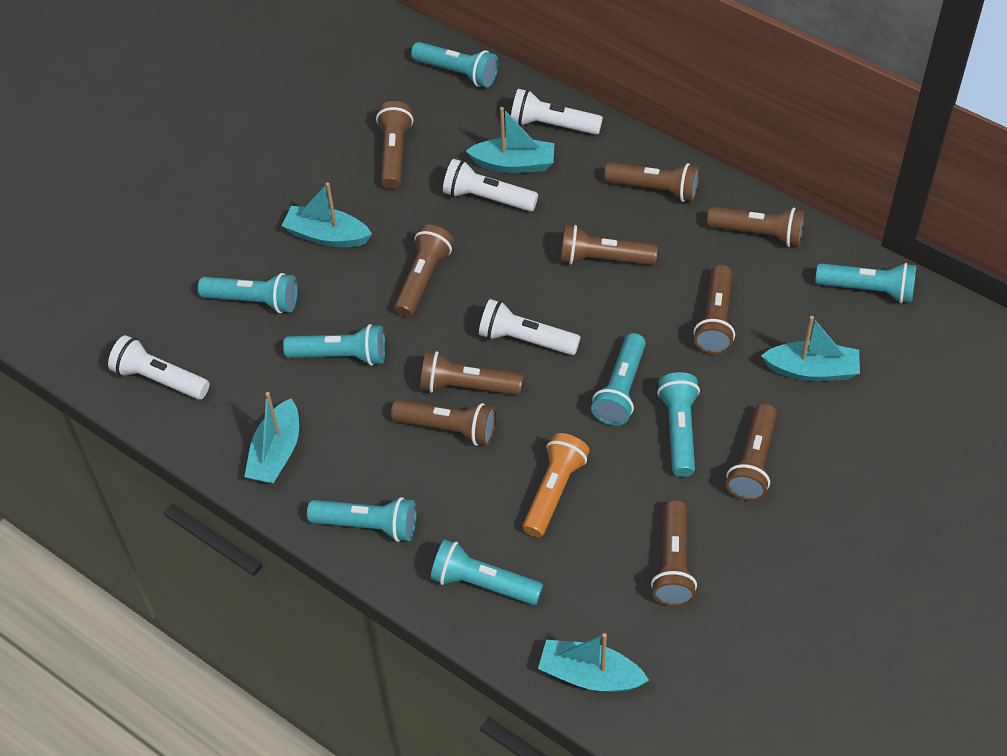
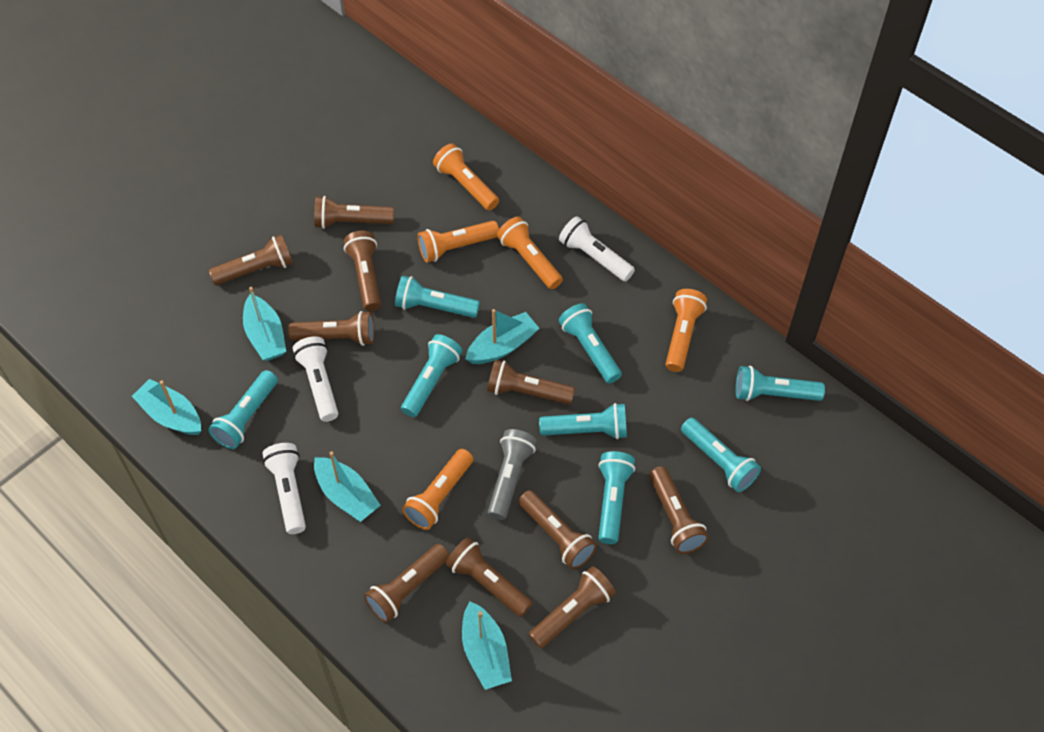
grey flashlight: none = 0 -> [488,429,537,520] = 1
orange flashlight: [523,433,590,537] = 1 -> [402,449,473,530] [418,221,499,263] [433,143,499,211] [497,217,563,289] [666,289,707,372] = 5
white flashlight: [108,335,210,400] [443,159,538,211] [479,299,581,355] [511,89,603,135] = 4 -> [262,443,306,534] [293,336,338,422] [559,216,635,281] = 3

